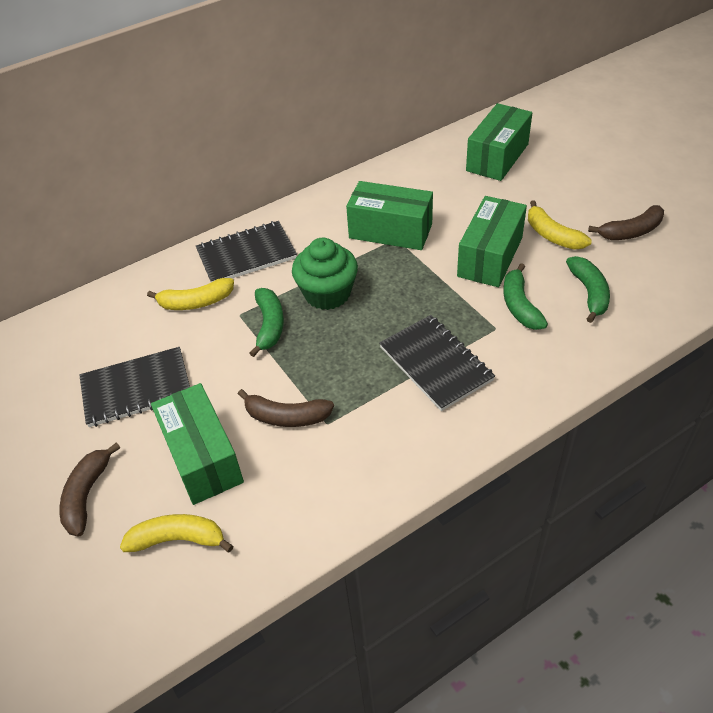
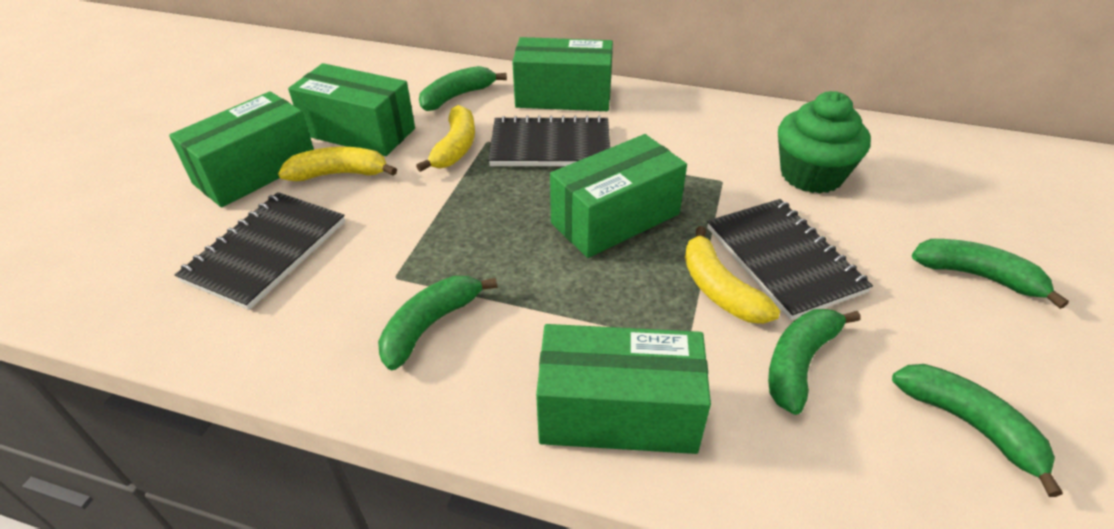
brown banana: [59,442,120,537] [238,389,334,427] [588,205,664,240] = 3 -> none = 0
green banana: [249,288,284,357] [503,263,548,330] [566,256,610,323] = 3 -> [378,276,497,370] [419,66,507,111] [768,309,861,415] [892,364,1063,497] [912,239,1069,309] = 5
green box: [151,383,244,505] [346,181,433,250] [457,196,527,287] [466,103,532,181] = 4 -> [169,91,314,208] [288,63,415,156] [512,37,613,111] [536,324,711,454] [550,134,687,258] = 5

